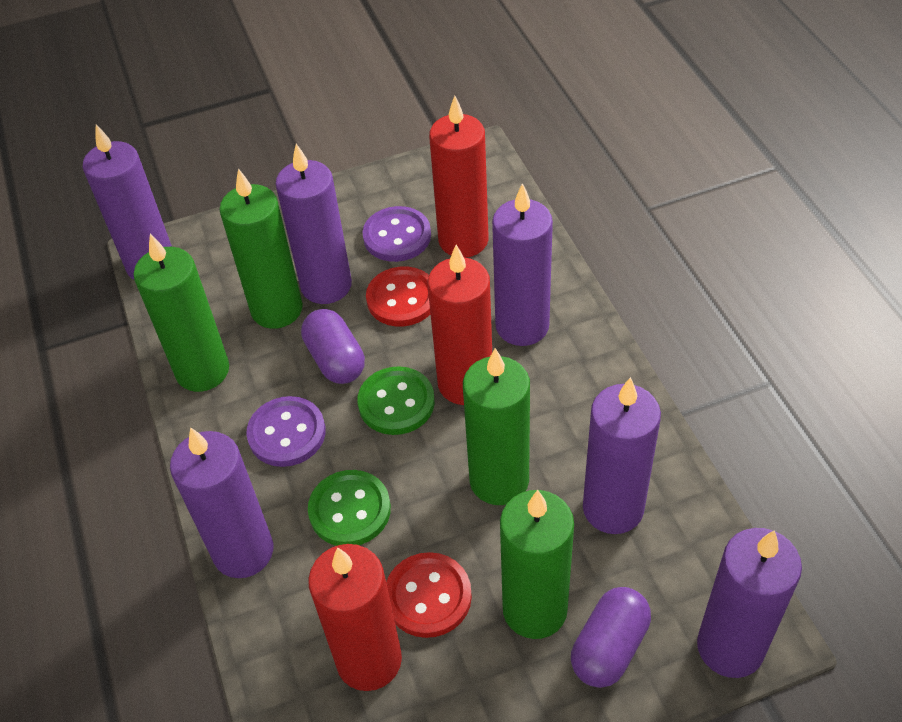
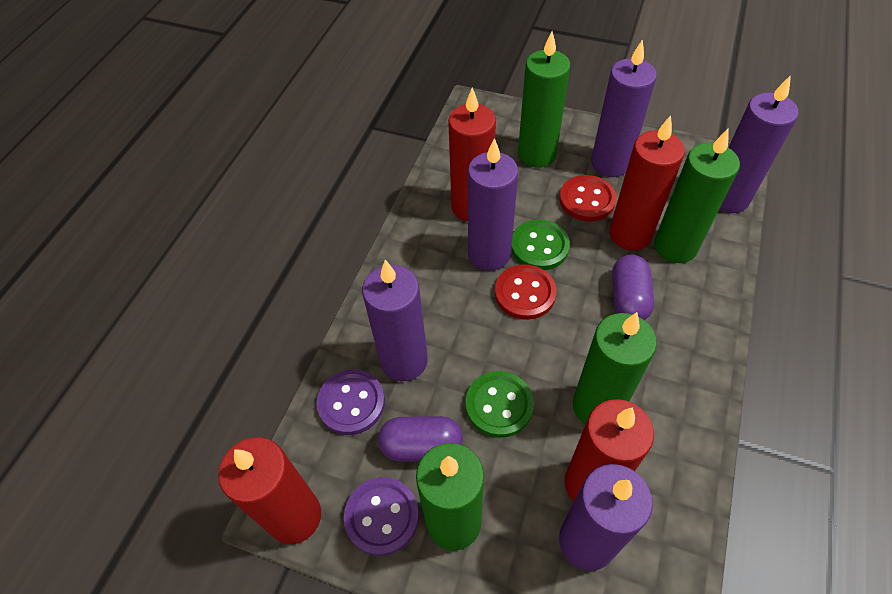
purple candle: [83,125,172,280] [170,427,273,578] [275,144,352,304] [492,183,553,346] [583,377,661,534] [697,528,802,678] = 6 -> [362,260,428,381] [468,138,518,271] [559,464,653,571] [591,39,657,177] [719,75,798,213] = 5
red candle: [308,544,402,691] [428,245,492,405] [429,96,489,258] = 3 -> [218,437,321,544] [448,87,496,222] [564,399,654,502] [609,115,685,251] = 4

